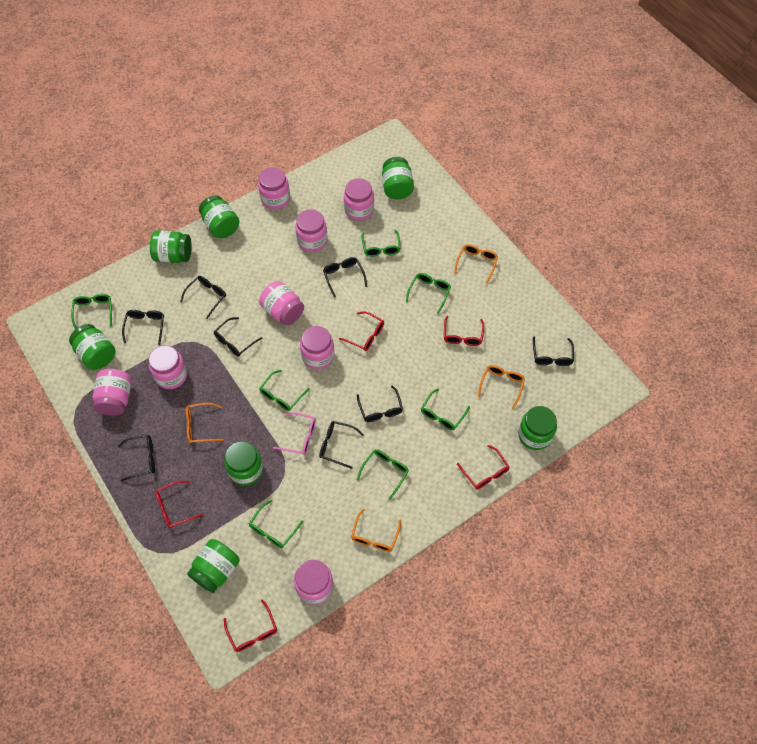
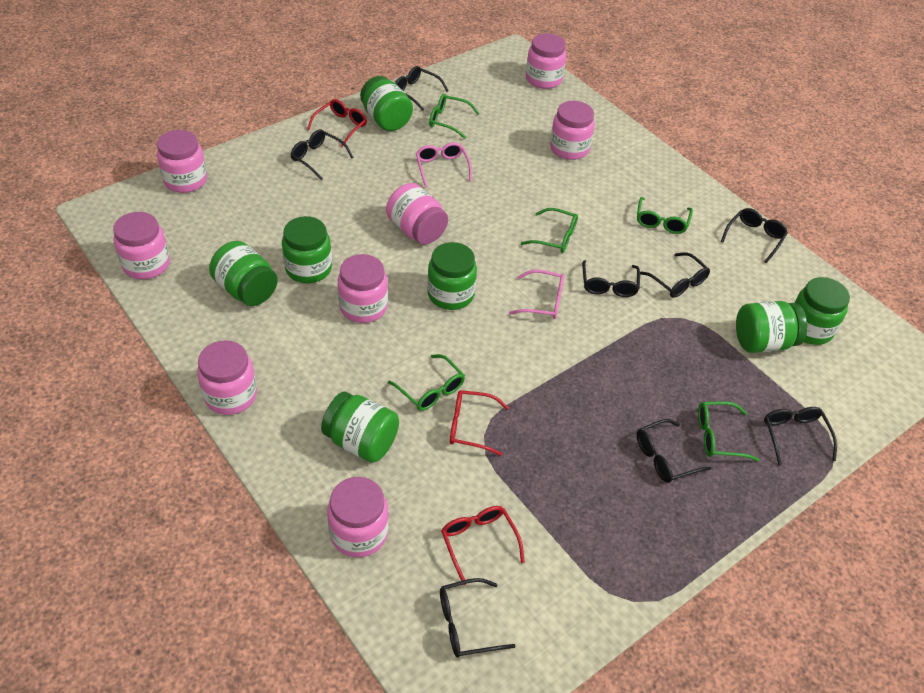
green glasses: [71,294,112,329] [249,500,303,548] [259,370,310,411] [357,449,409,500] [361,230,400,257] [406,273,451,314] [421,389,470,430] = 7 -> [388,354,465,411] [429,94,480,139] [521,208,578,253] [637,197,693,234] [698,401,759,462] = 5
orange glasses: [186,403,224,443] [351,509,401,552] [454,244,498,284] [478,365,525,409] = 4 -> none = 0
pink glasses: [273,412,316,455] = 1 -> [416,142,472,187] [509,270,564,319] = 2
red glasses: [155,481,203,528] [224,600,277,652] [339,311,384,351] [444,316,484,346] [457,445,509,489] = 5 -> [307,99,367,147] [441,506,525,585] [450,390,509,456] = 3

